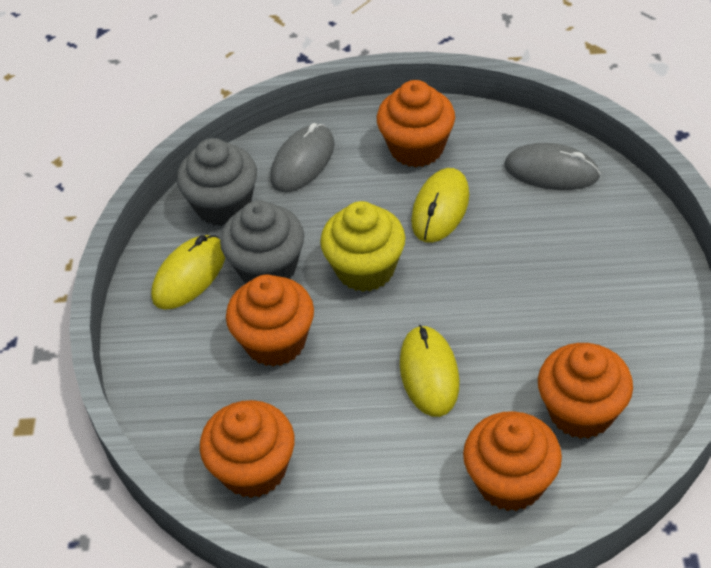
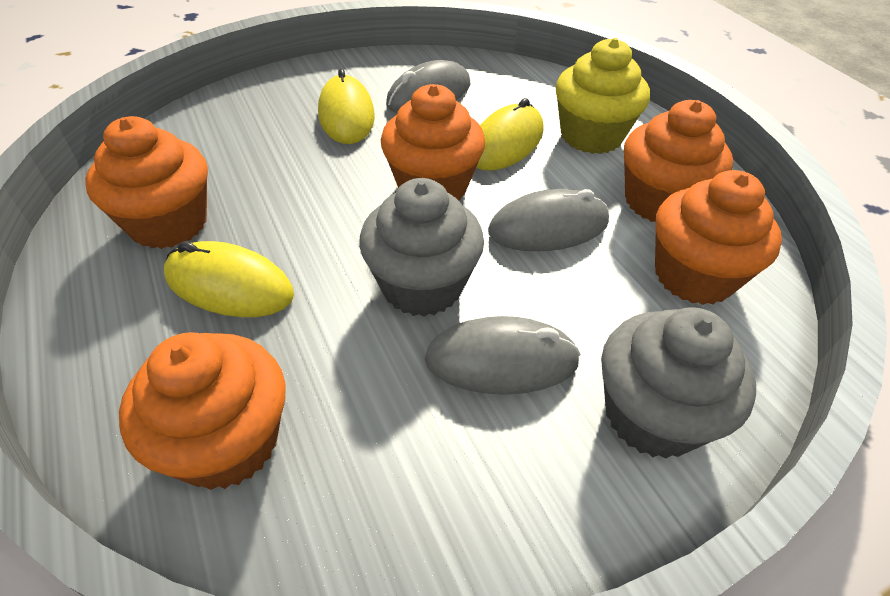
grey mouse: [270,123,335,192] [504,143,600,190] = 2 -> [386,60,471,113] [425,316,581,395] [488,189,609,251] = 3

